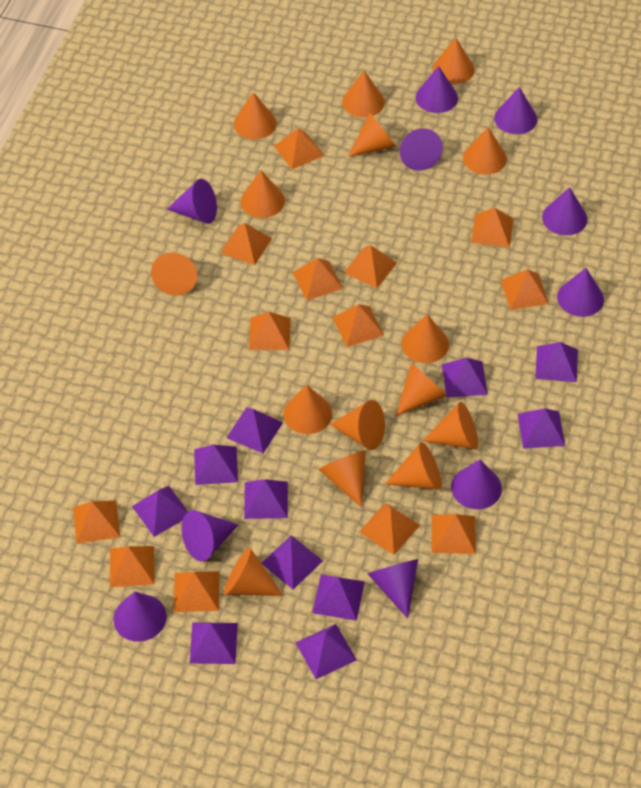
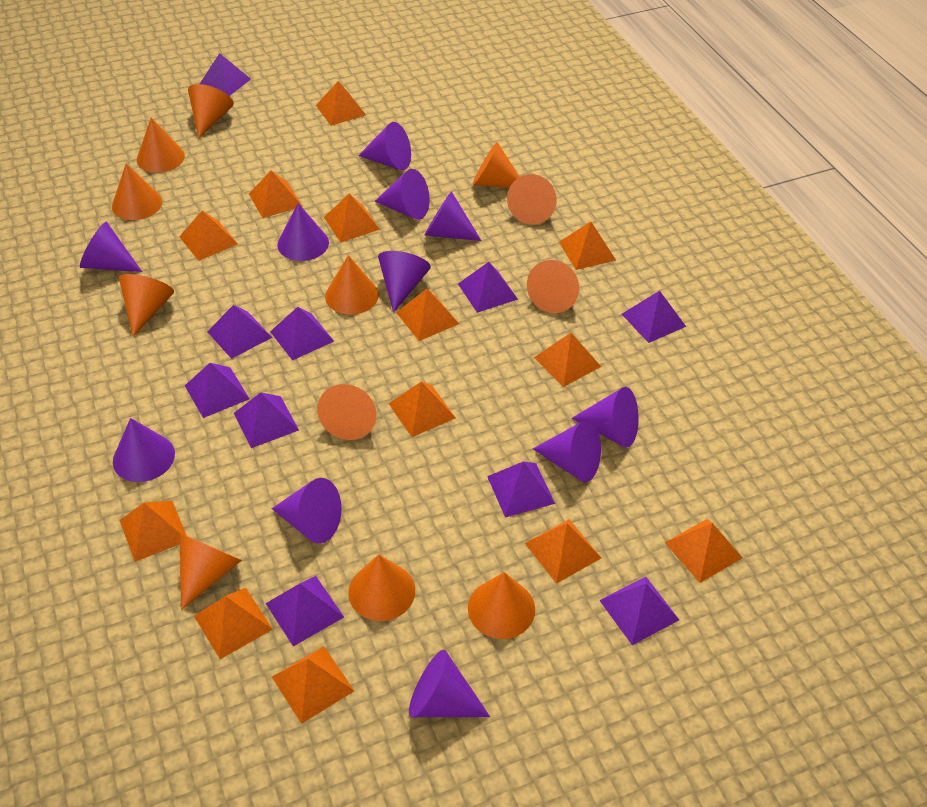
orange cone: [151,253,197,296] [224,547,283,596] [234,92,277,139] [241,170,285,218] [283,385,332,434] [319,450,366,508] [330,400,385,450] [342,71,385,117] [348,112,396,157] [385,442,442,490] [396,363,447,416] [402,314,449,363] [423,402,478,449] [433,38,475,84] [463,127,507,175] = 15 -> [112,164,162,220] [119,274,174,337] [137,118,185,173] [180,534,242,610] [188,84,234,138] [317,384,377,440] [325,255,379,315] [348,554,415,621] [468,572,535,639] [473,142,519,188] [507,174,557,225] [527,260,579,313] = 12
purple cone: [113,591,167,642] [167,179,217,224] [182,510,238,562] [368,559,418,618] [399,128,443,171] [415,66,458,113] [451,460,502,509] [494,87,537,134] [542,187,587,235] [557,268,604,317] = 10 -> [80,222,142,272] [113,418,175,482] [272,478,342,543] [278,203,329,261] [358,122,411,170] [374,169,430,220] [378,251,431,312] [409,650,490,717] [425,191,481,241] [533,420,601,482] [571,387,639,448] = 11
purple pyramid: [132,486,188,537] [189,622,238,664] [194,445,238,485] [227,407,283,453] [244,479,288,519] [261,535,323,589] [295,624,357,679] [312,574,365,621] [442,358,488,398] [517,408,565,449] [535,342,578,382] = 11 -> [185,363,250,418] [200,53,251,96] [207,305,272,359] [234,392,299,448] [266,576,344,646] [270,307,334,360] [458,262,518,313] [487,461,555,518] [599,577,679,645] [622,291,686,343] = 10

